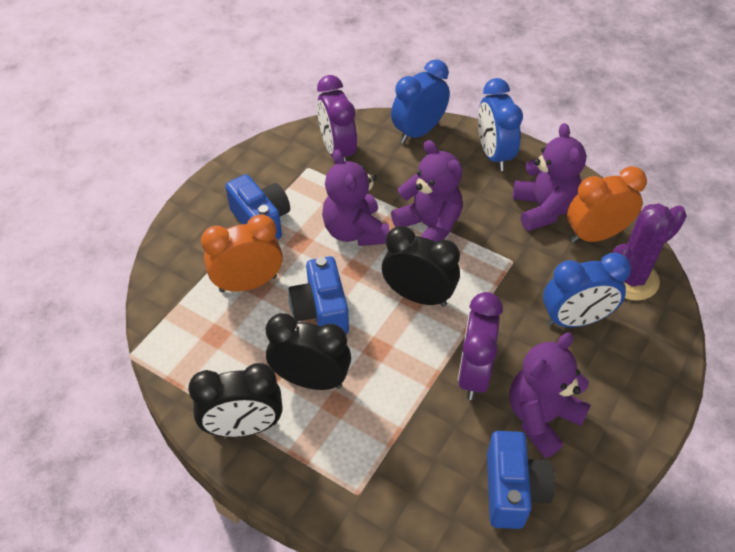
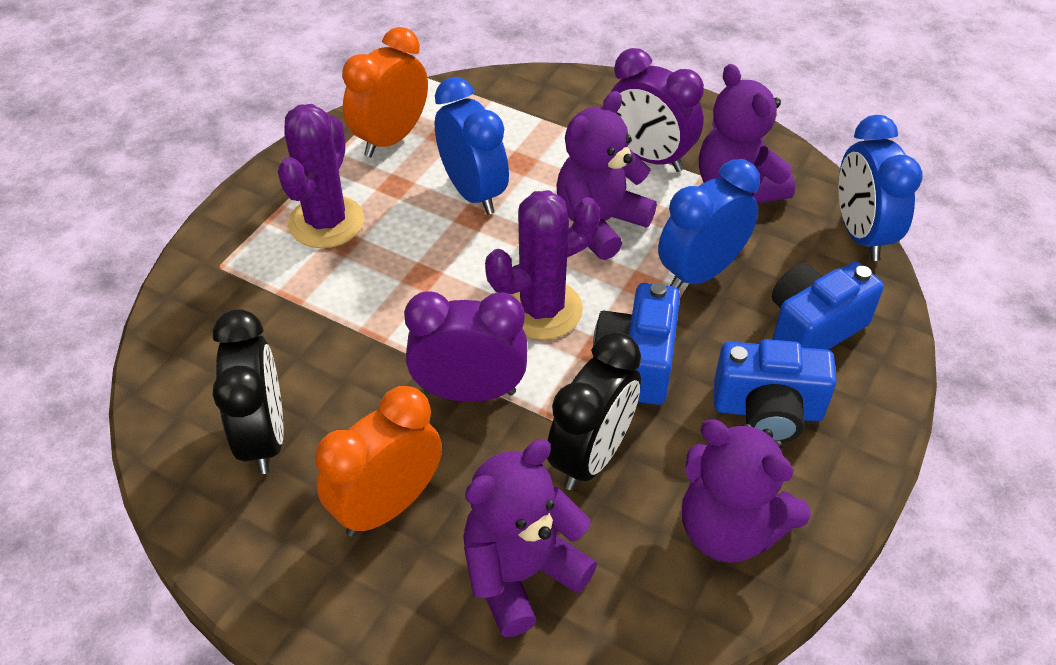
black clock: [188,363,282,437] [266,313,351,390] [382,226,460,307] = 3 -> [213,309,284,474] [547,332,641,490] = 2
purple cactus: [613,203,687,301] = 1 -> [278,104,364,248] [485,190,600,340] = 2

